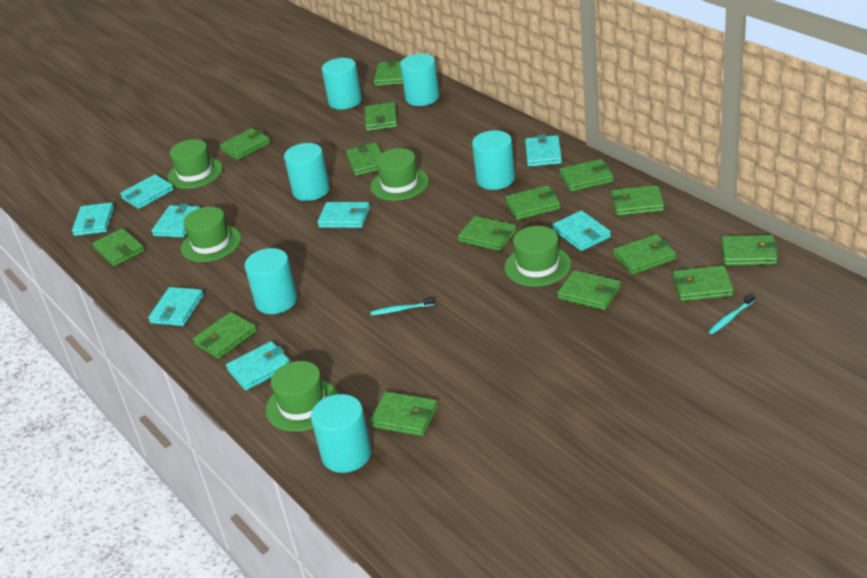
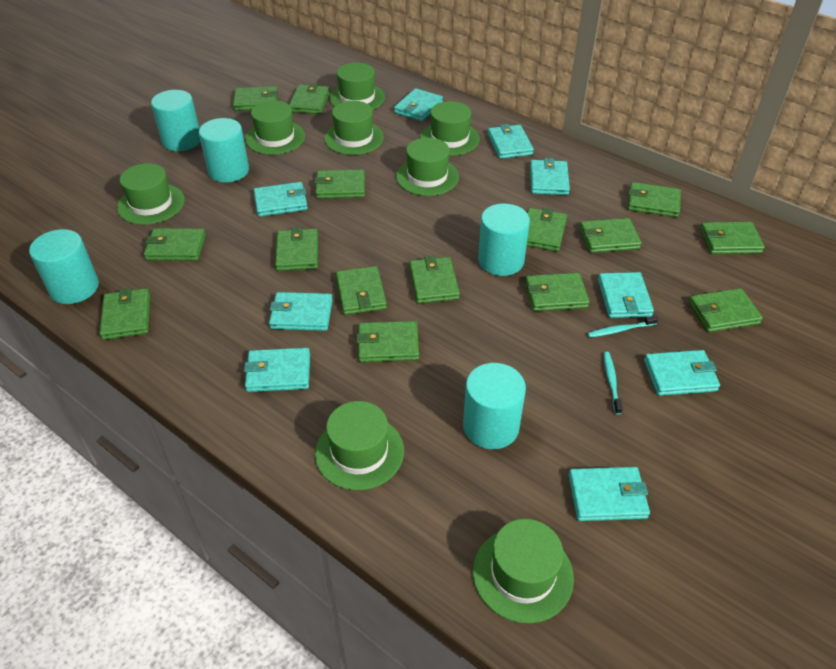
green hat: [167,139,223,189] [181,207,241,262] [266,361,338,432] [371,148,429,201] [505,226,571,287] = 5 -> [117,163,185,225] [245,100,305,155] [315,401,404,490] [324,101,384,155] [329,62,385,110] [396,138,459,196] [420,101,480,156] [473,519,574,623] = 8
turquoise cylinder: [245,248,298,314] [284,143,330,201] [311,394,372,473] [322,58,362,110] [400,54,439,106] [472,130,515,190] = 6 -> [29,229,99,304] [151,90,200,151] [199,118,249,182] [463,363,526,449] [478,203,530,276] = 5
turquoise wallet: [72,202,114,236] [120,174,174,209] [148,287,204,326] [151,204,200,238] [226,341,291,391] [317,202,370,228] [525,134,562,167] [552,210,611,251] = 8 -> [244,348,310,392] [254,182,308,217] [269,292,333,331] [394,88,443,121] [488,124,534,159] [530,158,570,195] [568,467,650,521] [598,272,654,318] [644,350,720,396] = 9

